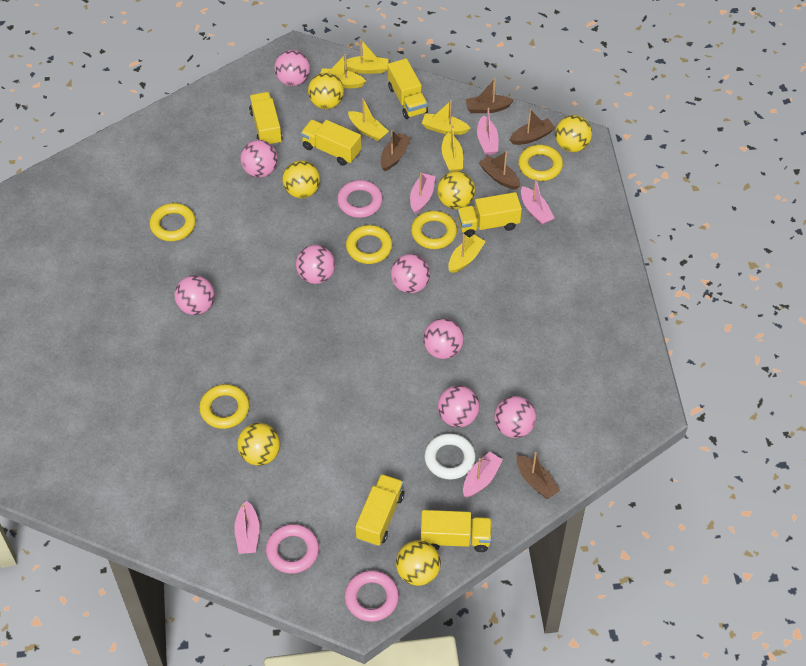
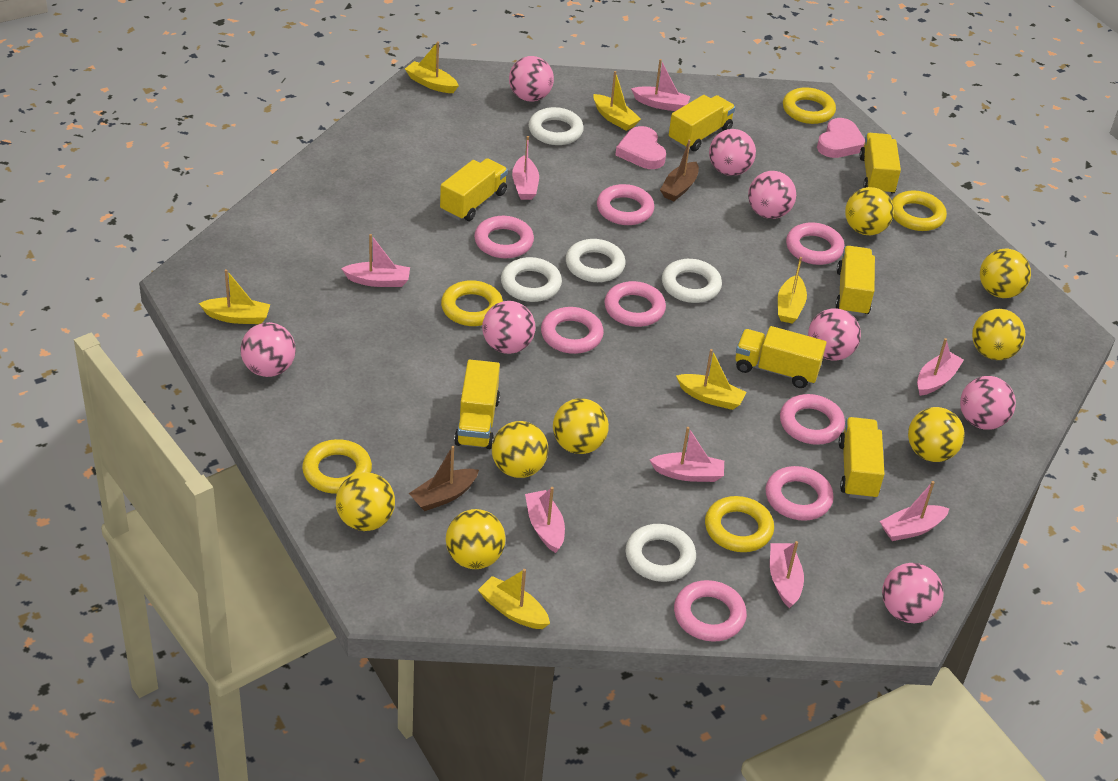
brown boat: [380,131,411,171] [466,78,514,113] [479,151,520,190] [509,109,555,145] [516,452,560,499] = 5 -> [409,446,479,511] [660,140,699,201] = 2
pink boat: [234,501,259,554] [410,173,436,214] [463,452,503,497] [477,108,498,155] [521,178,554,225] = 5 -> [341,234,410,287] [512,136,539,200] [525,487,565,553] [631,59,691,111] [650,427,724,482] [770,541,804,608] [880,481,950,541] [917,338,964,396] = 8
pink heart: none = 0 -> [616,126,666,169] [817,118,865,158] = 2
pink ring: [266,524,319,574] [337,180,383,218] [345,570,399,622] = 3 -> [474,216,534,258] [541,307,604,354] [597,184,654,225] [604,281,666,327] [674,580,747,642] [765,466,834,521] [780,394,845,445] [786,222,845,265] = 8
white ring: [424,433,476,480] = 1 -> [501,257,562,302] [529,107,584,145] [566,239,626,282] [626,524,696,582] [662,259,722,303] = 5
yellow ball: [237,423,280,465] [282,160,320,198] [308,73,344,109] [396,540,441,586] [437,171,475,209] [555,115,592,152] = 6 -> [336,472,395,531] [446,509,506,569] [492,421,548,478] [553,398,609,454] [845,187,894,235] [908,407,965,462] [972,309,1026,360] [980,249,1031,298] = 8
yellow truck: [249,92,283,146] [301,120,361,166] [356,474,404,546] [388,58,428,119] [421,510,492,552] [457,192,522,238] = 6 -> [440,158,508,221] [454,360,500,449] [669,95,735,151] [735,326,826,388] [835,246,875,316] [839,417,884,500] [859,133,901,195] = 7

